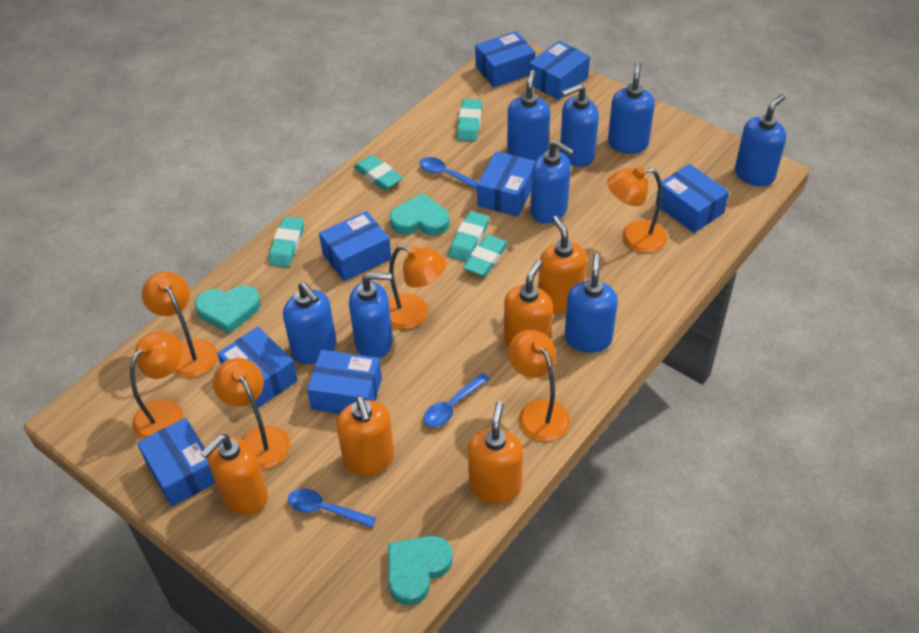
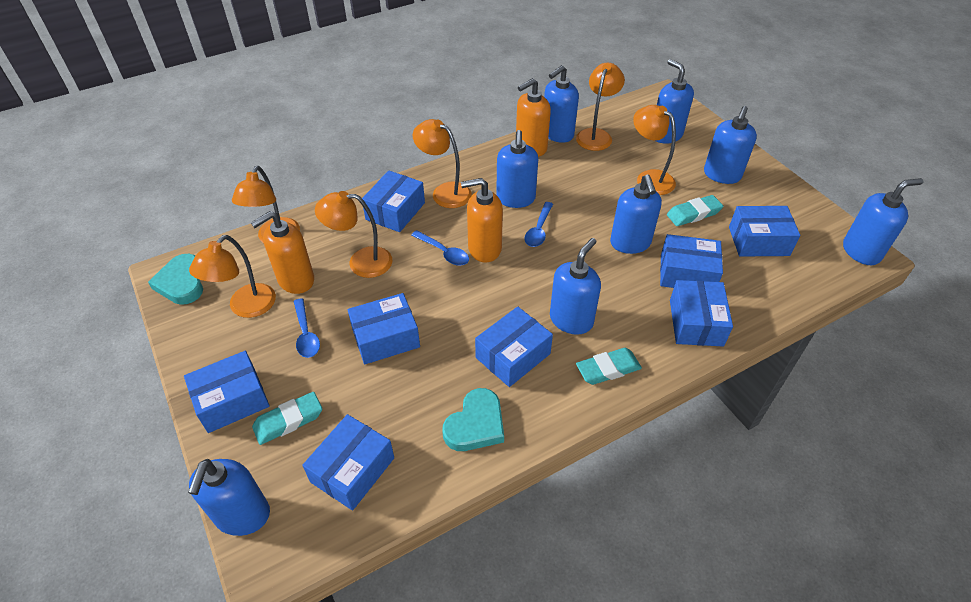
orange soap dispenser: [200,434,268,515] [336,396,395,476] [468,401,523,504] [504,260,553,348] [538,216,587,313] = 5 -> [251,211,314,294] [461,178,503,263] [516,78,551,157] = 3
turquoise eraser: [268,217,304,267] [354,155,403,190] [448,211,489,262] [457,99,482,142] [463,234,509,276] = 5 -> [252,392,322,445] [576,348,642,385] [667,195,723,226] = 3
turquoise heart: [195,285,261,334] [388,536,453,606] [390,193,450,236] = 3 -> [148,254,203,305] [442,388,504,451] = 2

